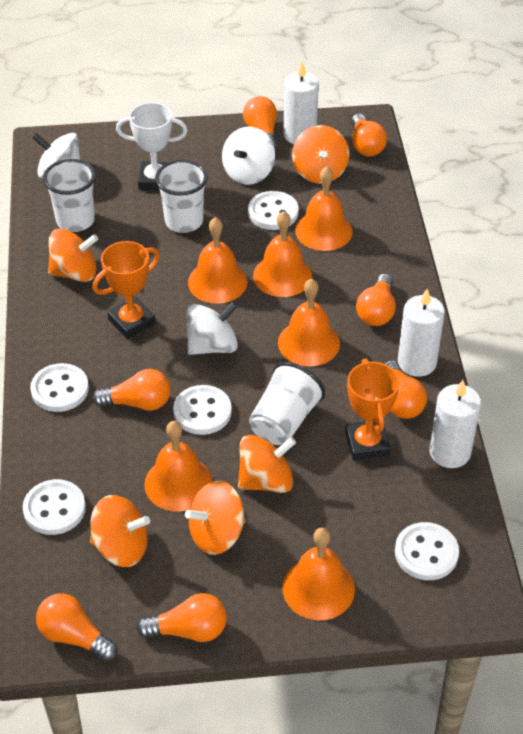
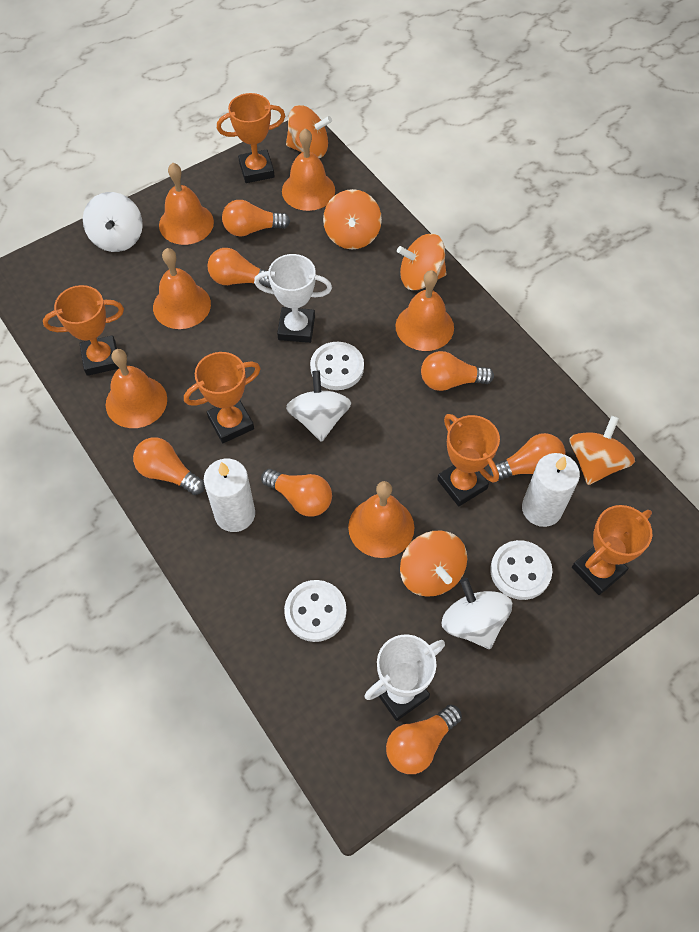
orange trophy: [92,241,160,339] [345,359,400,461] = 2 -> [43,285,124,376] [184,352,261,443] [217,93,285,183] [437,414,500,506] [572,505,652,595] = 5
white button: [23,479,86,535] [30,363,89,412] [173,385,232,435] [248,191,299,230] [395,522,459,580] = 5 -> [284,580,346,642] [310,342,364,390] [490,540,552,600] = 3
white candle: [283,61,319,144] [398,289,445,377] [429,380,481,468] = 3 -> [204,459,255,532] [522,453,580,527] = 2
white cup: [43,159,96,232] [155,160,208,233] [249,362,325,445] = 3 -> none = 0
white trophy: [116,102,188,190] = 1 -> [254,254,332,343] [364,634,445,721] = 2

